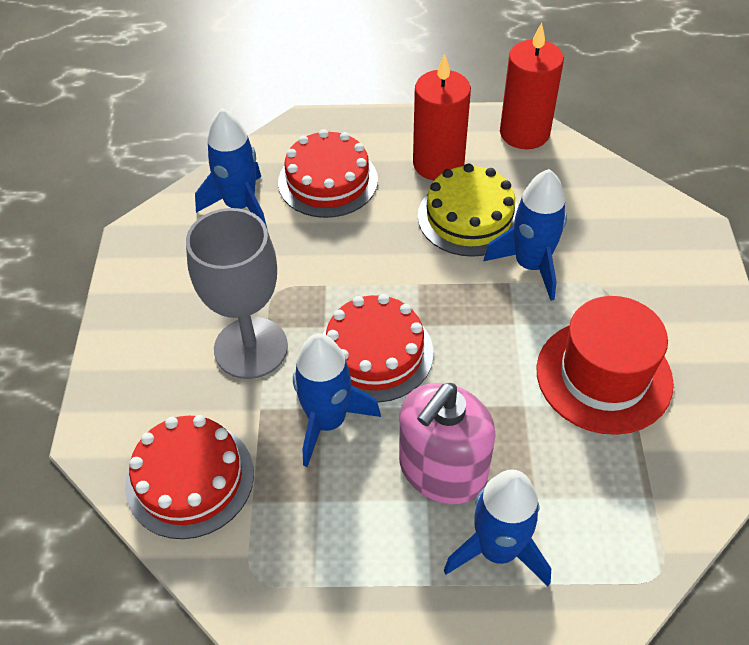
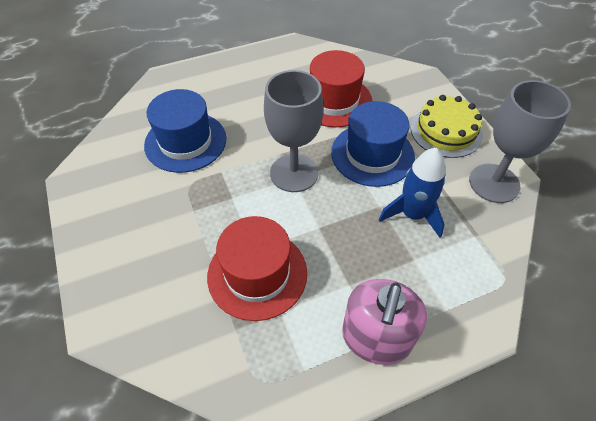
blue hat: none = 0 -> [144,89,226,173] [331,101,415,187] = 2
blue rocket: [195,109,268,230] [293,333,381,467] [444,469,551,586] [484,169,567,301] = 4 -> [379,147,446,238] = 1
grey goblet: [186,208,288,379] = 1 -> [264,70,324,192] [469,80,571,203] = 2
red cake: [125,415,254,539] [278,129,378,218] [323,294,433,403] = 3 -> none = 0
red candle: [413,54,471,181] [500,23,564,149] = 2 -> none = 0
red hat: [536,296,674,435] = 1 -> [207,216,307,321] [310,50,373,127] = 2

